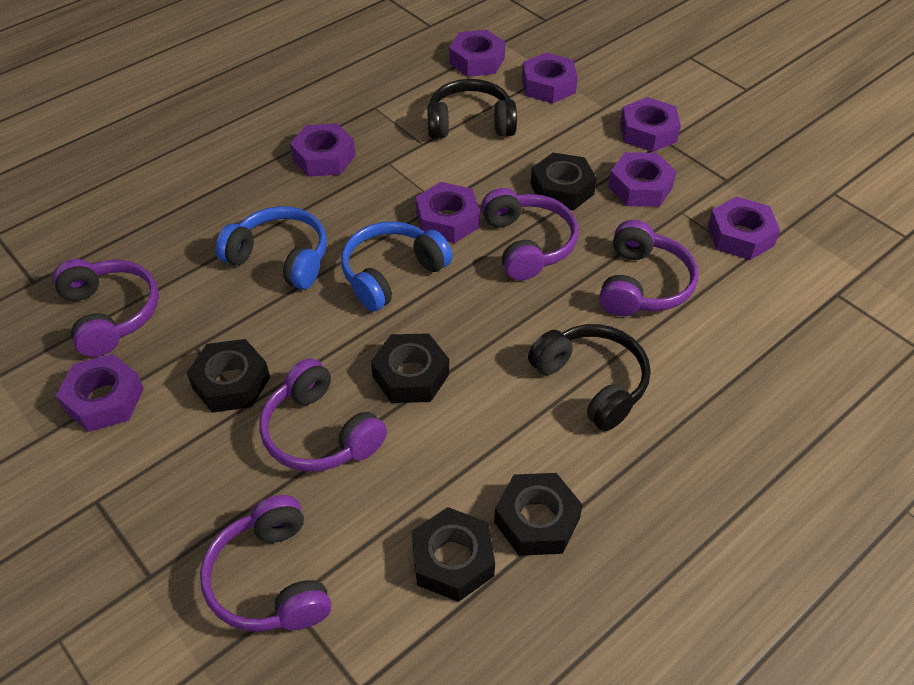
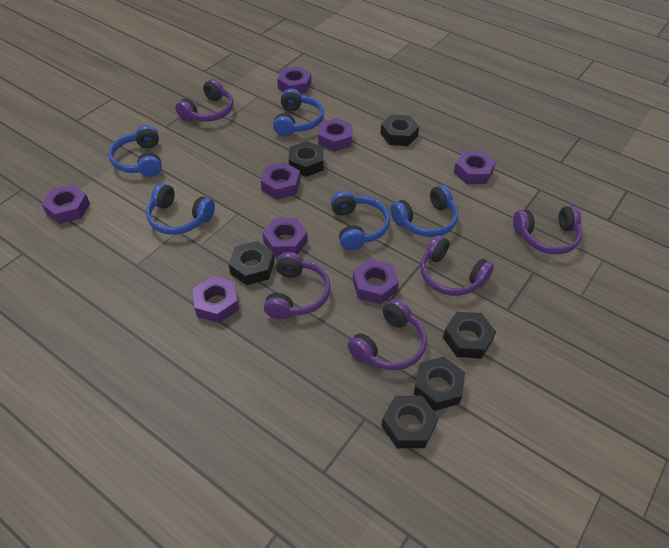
black headphones: [427,79,517,139] [528,324,651,431] = 2 -> none = 0
black nut: [187,339,270,413] [371,333,449,403] [412,507,495,602] [494,473,583,556] [530,153,597,211] = 5 -> [229,241,274,285] [289,141,324,177] [380,114,419,146] [381,396,439,448] [414,357,465,411] [443,312,496,359] = 6
blue headphones: [216,206,327,290] [341,221,453,312] = 2 -> [108,125,162,177] [146,183,215,235] [273,89,324,136] [331,191,390,250] [391,185,458,237] = 5

